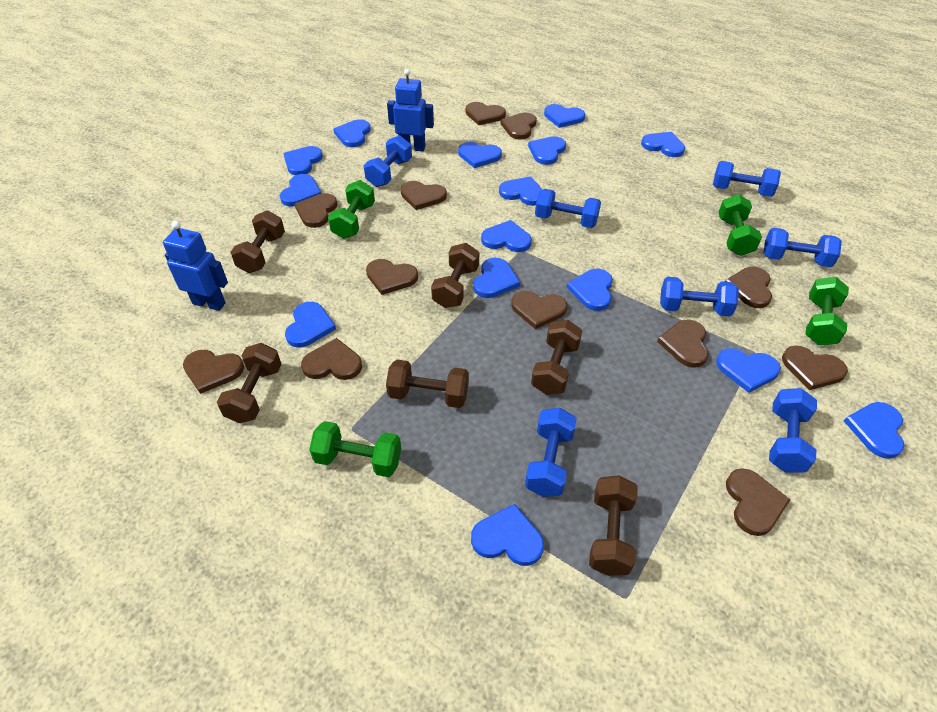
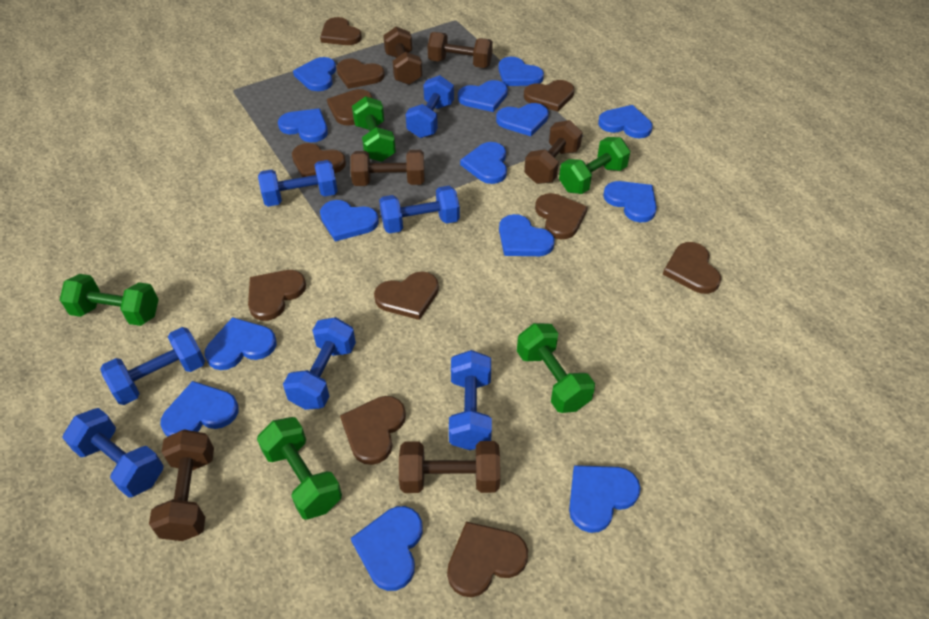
blue heart: [280,174,322,206] [283,146,323,175] [285,302,336,348] [333,119,371,147] [458,142,502,168] [471,504,544,566] [473,258,520,298] [481,220,532,252] [499,176,543,206] [528,136,566,165] [544,104,585,128] [567,269,613,311] [641,132,685,157] [716,349,781,393] [844,402,904,459] = 15 -> [160,381,239,437] [205,317,277,370] [278,109,328,142] [293,57,336,91] [320,200,379,242] [351,506,423,591] [458,80,508,112] [460,142,507,184] [496,103,549,136] [499,57,544,86] [499,214,555,256] [569,465,641,533] [598,105,653,138] [603,181,657,223] = 14
blue robot: [163,221,228,311] [387,69,434,151] = 2 -> none = 0
brown heart: [183,350,244,394] [295,193,337,228] [301,338,362,380] [366,259,418,295] [400,181,447,210] [466,102,506,125] [500,113,537,140] [511,291,567,329] [657,320,709,368] [725,267,772,308] [726,468,790,536] [782,345,848,390] = 12 -> [248,270,306,321] [292,143,346,177] [320,17,362,45] [327,89,372,126] [336,58,385,89] [340,396,406,465] [374,272,439,320] [447,522,528,597] [524,80,575,112] [535,193,588,239] [663,242,721,294] = 11
green dumbbell: [309,421,401,477] [328,180,375,239] [718,194,762,256] [805,277,849,345] = 4 -> [60,274,159,326] [257,417,342,520] [352,96,396,162] [517,323,595,413] [559,137,630,194] = 5

